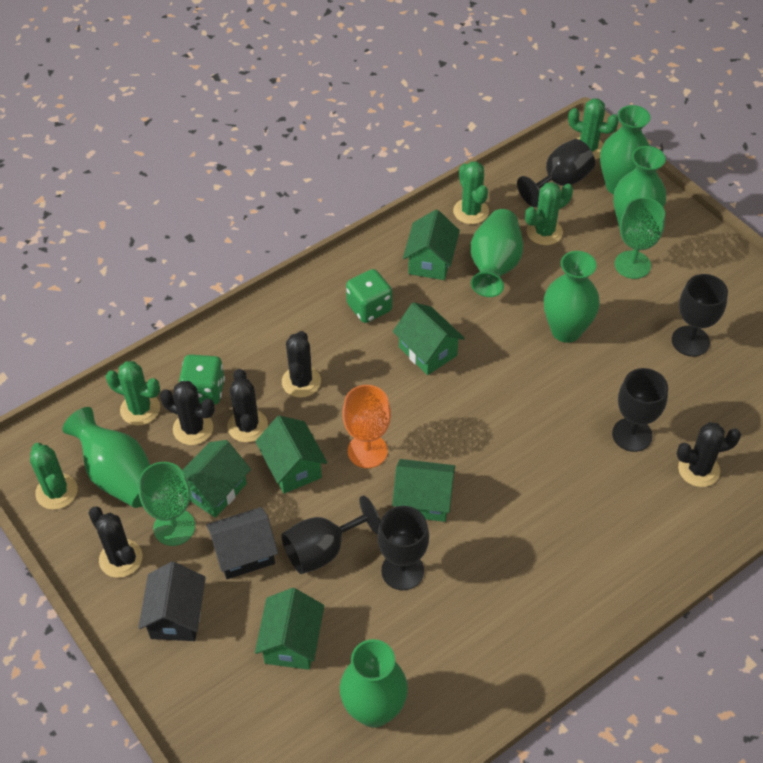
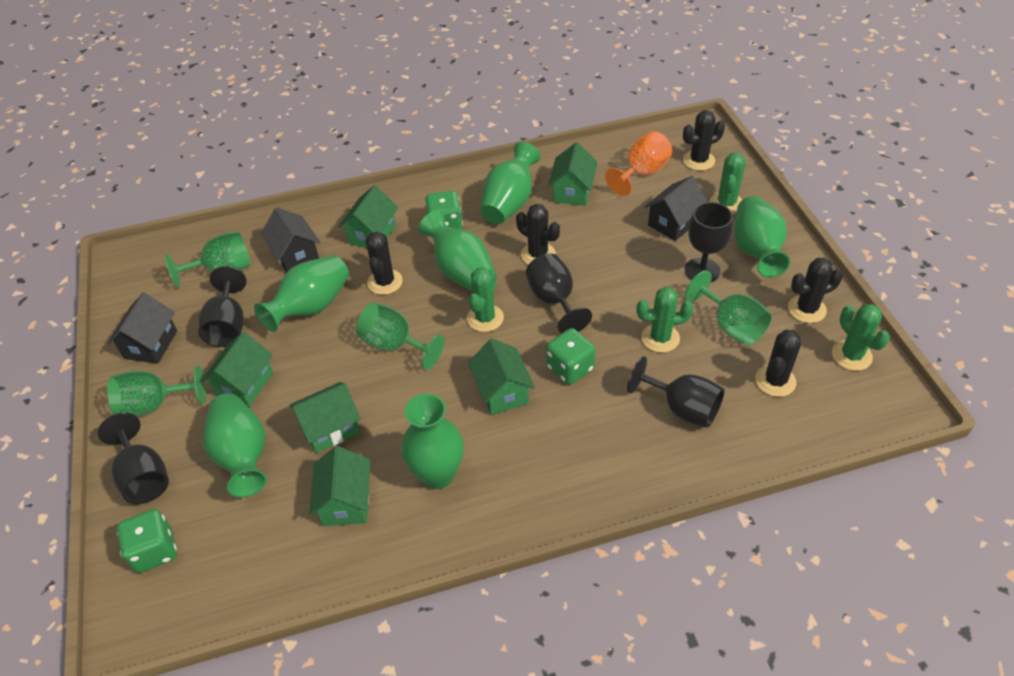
black house: [138,562,206,641] [206,507,278,579] = 2 -> [107,293,177,364] [261,207,320,272] [644,176,707,241] = 3
green cactus: [30,443,78,510] [106,361,160,425] [453,161,489,224] [525,182,573,245] [568,98,619,160] = 5 -> [467,268,504,332] [636,287,694,353] [710,152,745,214] [832,304,890,371] = 4
green dice: [179,355,225,405] [346,269,392,323] = 2 -> [117,509,177,573] [425,191,463,229] [546,328,595,385] = 3
green goblet: [138,462,195,546] [615,198,665,279] = 2 -> [107,366,206,416] [165,231,251,287] [356,302,445,370] [685,270,772,345] = 4

